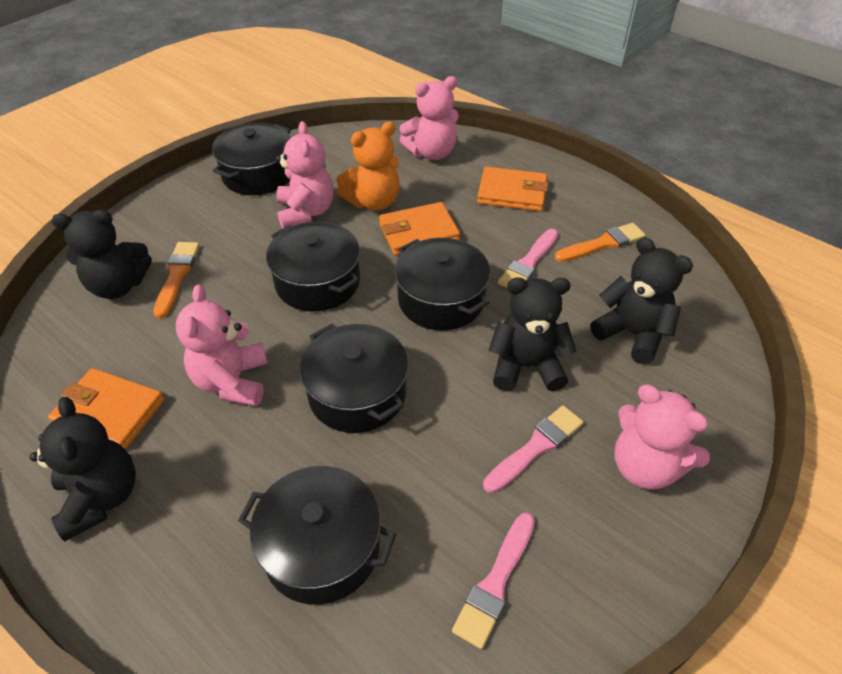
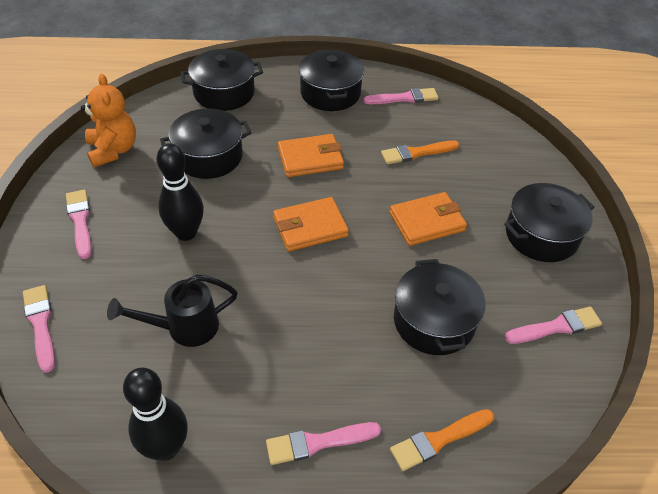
black bowling pin: none = 0 -> [123,368,188,461] [157,143,204,241] = 2
black teddy bear: [30,397,136,541] [51,210,152,299] [488,277,576,391] [590,237,693,364] = 4 -> none = 0
black watering can: none = 0 -> [107,274,238,347] = 1
pink brush: [452,513,535,649] [483,405,583,493] [498,229,558,288] = 3 -> [23,285,55,373] [66,190,92,259] [266,422,381,465] [364,88,438,104] [505,307,602,344] = 5
pink teddy bear: [176,285,268,406] [276,121,334,229] [399,76,459,160] [615,384,710,490] = 4 -> none = 0

